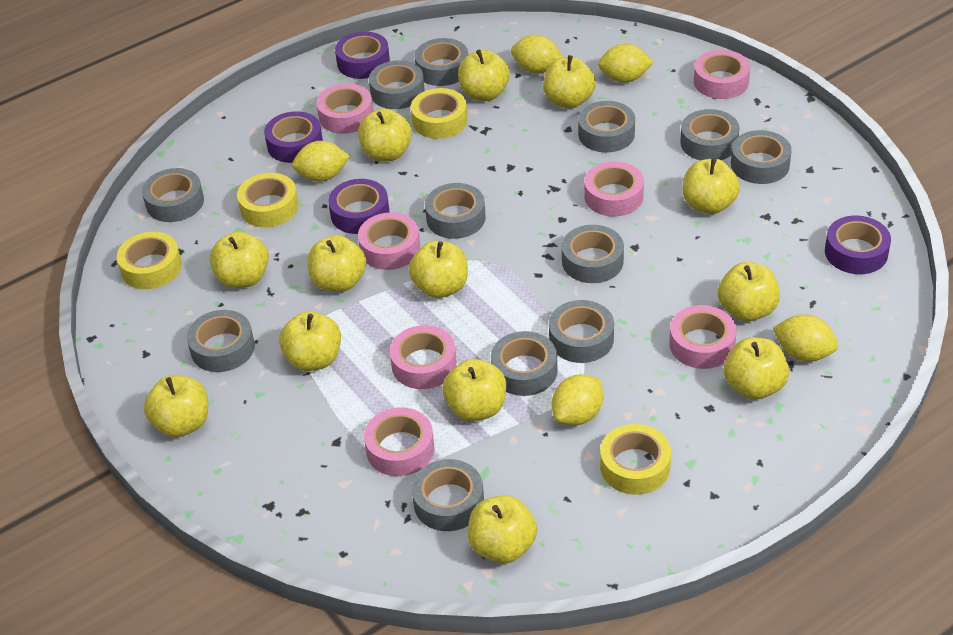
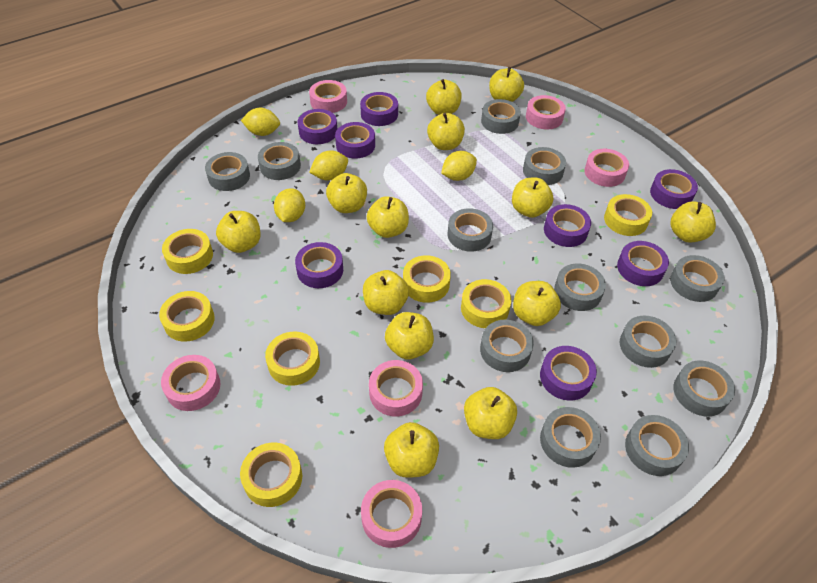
pink tape: [317,84,373,134] [358,213,420,270] [364,407,435,476] [390,325,457,389] [584,161,644,216] [669,305,737,369] [694,50,750,99] = 7 -> [161,355,221,411] [309,80,347,113] [361,480,422,548] [369,360,423,416] [526,95,566,129] [585,149,629,187] = 6
purple tape: [264,111,323,163] [328,179,389,234] [335,31,390,79] [825,215,891,274] = 4 -> [295,242,343,288] [298,109,337,144] [335,122,375,159] [360,92,398,126] [540,346,597,401] [544,204,591,247] [617,241,669,286] [650,169,698,209] = 8
yellow lemon: [292,141,350,181] [511,35,563,73] [552,374,603,425] [598,44,654,83] [773,314,838,362] = 5 -> [241,108,280,136] [274,188,305,222] [309,150,348,180] [441,151,477,181] = 4
yellow tape: [117,232,182,289] [237,173,299,227] [411,88,468,139] [600,424,671,495] = 4 -> [159,291,215,342] [162,229,213,274] [240,443,302,507] [265,331,320,386] [403,255,451,303] [461,279,511,328] [604,194,652,236] = 7

